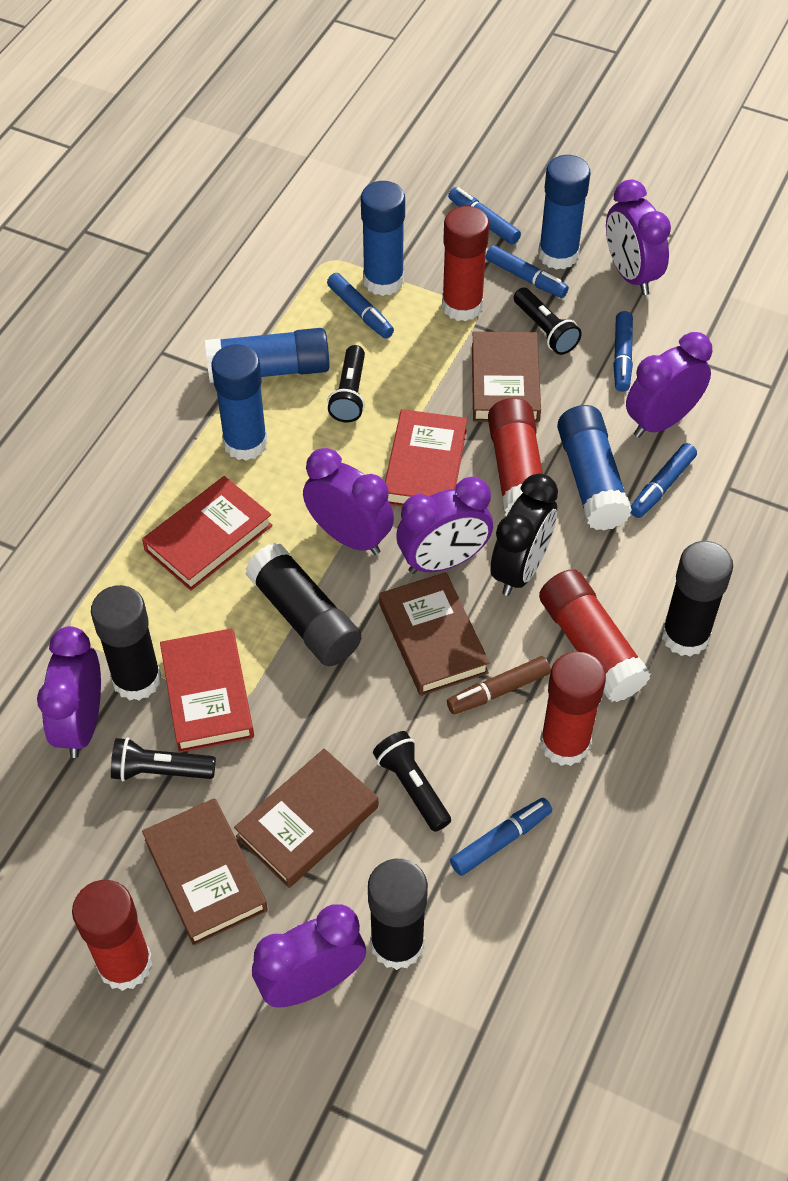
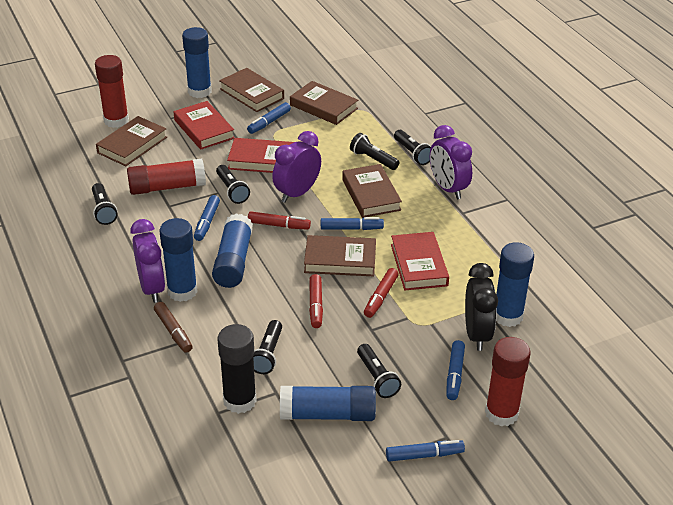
black flashlight: [111,738,216,781] [327,345,365,422] [373,731,451,832] [514,288,582,355] = 4 -> [92,183,117,225] [216,165,250,204] [253,320,282,374] [350,133,399,170] [357,344,401,398] [394,130,431,165] = 6
black glue stick: [91,585,161,701] [245,543,361,666] [368,859,428,970] [662,541,733,657] = 4 -> [218,324,257,414] = 1
blue marker: [327,273,394,339] [448,187,521,244] [450,798,552,876] [486,245,569,298] [613,311,633,392] [630,443,697,518] = 6 -> [194,195,220,241] [247,102,291,134] [321,217,384,230] [386,440,465,462] [446,340,465,400] = 5
brown book: [142,798,268,946] [234,748,378,888] [379,572,490,696] [472,331,541,423] = 4 -> [96,116,167,166] [219,68,284,112] [290,81,358,125] [304,235,376,276] [342,164,402,218] = 5
purple clock: [37,626,101,758] [252,905,366,1008] [303,448,394,555] [396,477,493,574] [606,179,671,295] [626,332,712,438] = 6 -> [131,219,165,303] [272,131,321,203] [430,125,472,199] = 3
red glue stick: [72,880,152,991] [442,206,489,321] [488,398,543,516] [539,569,651,702] [540,651,606,766] = 5 -> [95,55,129,128] [127,159,206,195] [485,337,530,426] = 3
red marker: none = 0 -> [248,211,311,230] [309,274,323,328] [364,268,399,318] = 3

